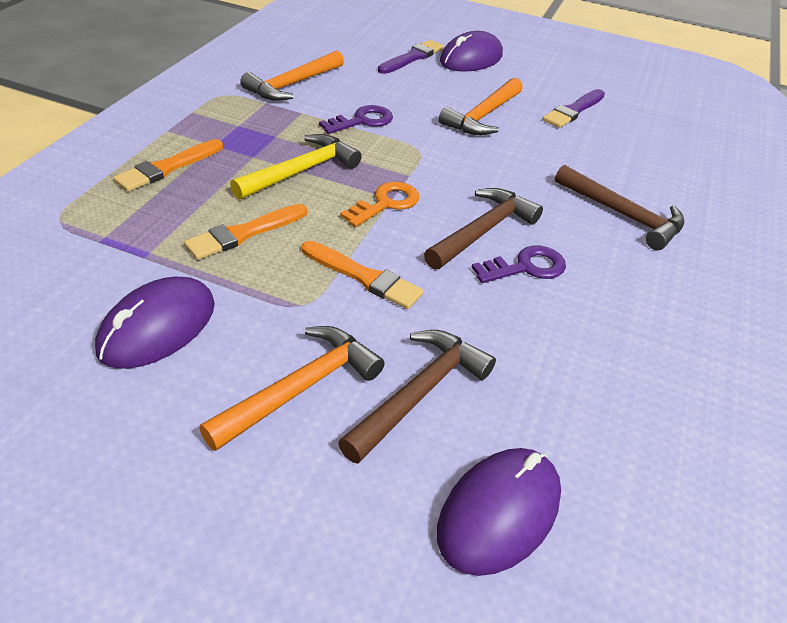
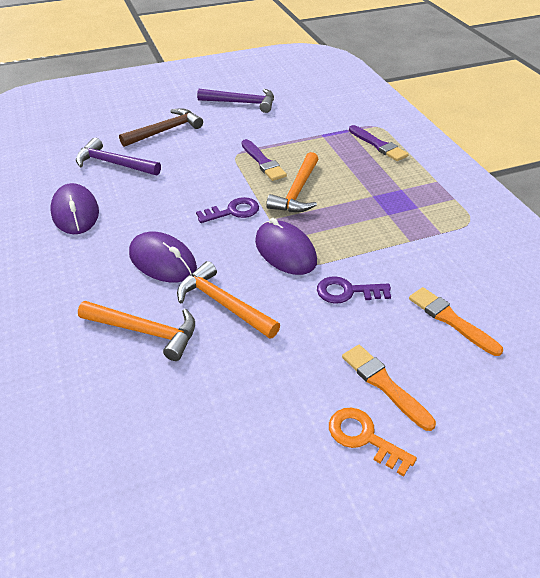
brown hammer: [338,330,496,464] [424,188,543,270] [555,165,684,250] = 3 -> [119,108,203,147] = 1
orange brush: [113,139,223,192] [184,204,307,260] [302,241,424,309] = 3 -> [342,345,436,431] [409,287,503,356] = 2
purple hammer: none = 0 -> [76,138,161,175] [197,89,274,113] = 2
yellow hammer: [230,134,362,200] = 1 -> none = 0

